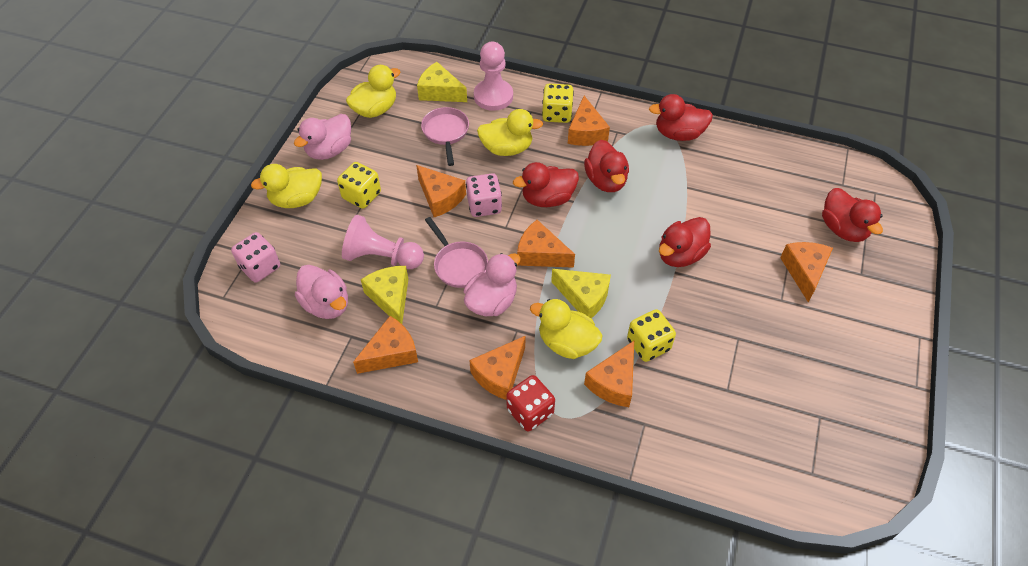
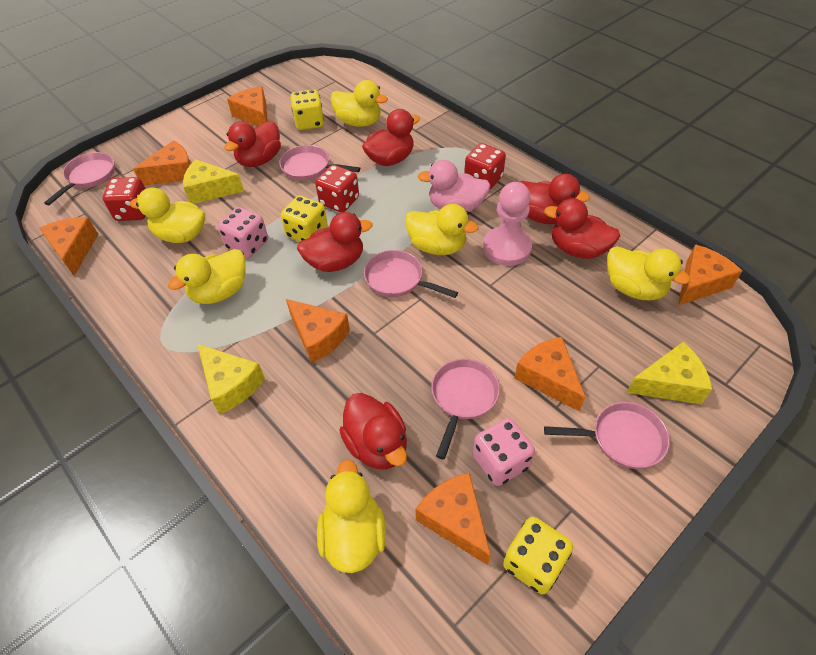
pink duck: [294,114,351,160] [295,265,348,319] [464,253,521,316] = 3 -> [418,160,491,212] = 1
pink pan: [421,107,469,166] [425,217,488,288] = 2 -> [44,152,115,206] [279,145,360,181] [364,250,458,298] [431,359,500,459] [544,402,670,469] = 5
pink pawn: [342,215,424,269] [474,42,513,111] = 2 -> [483,182,532,266] = 1
red dice: [506,375,555,432] = 1 -> [103,177,146,221] [315,165,359,212] [464,143,506,190] = 3
red duck: [513,162,579,207] [584,140,629,192] [649,94,713,141] [659,217,711,267] [822,188,883,242] = 5 -> [224,121,281,167] [297,212,373,272] [339,393,407,470] [362,109,420,166] [520,174,590,224] [544,198,620,259] = 6
yellow duck: [251,164,322,208] [346,65,400,118] [477,109,543,156] [530,299,603,359] = 4 -> [130,188,205,243] [168,249,245,304] [317,460,386,573] [331,80,388,127] [405,204,478,255] [607,246,690,300] = 6

